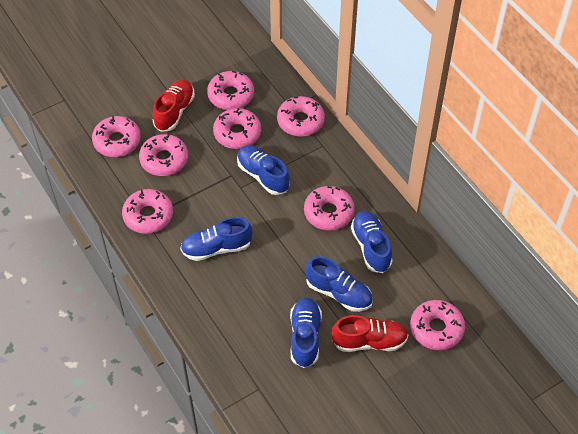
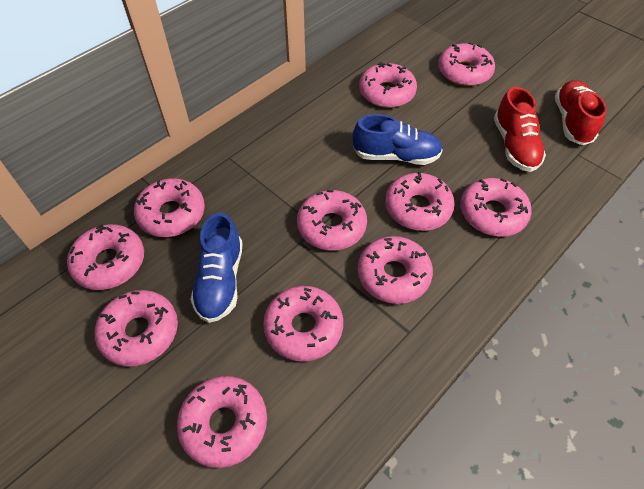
blue shoe: [180,217,252,261] [237,145,290,195] [290,297,322,368] [305,256,373,312] [351,211,393,273] = 5 -> [190,213,243,323] [353,114,443,165] = 2
pink donut: [92,116,141,157] [122,189,173,234] [139,134,188,176] [207,71,254,110] [213,108,261,149] [277,96,325,137] [304,186,355,231] [410,300,465,350] = 8 -> [67,224,144,290] [95,290,178,366] [134,178,205,237] [177,376,267,468] [263,286,343,362] [297,190,367,251] [357,236,433,304] [359,62,417,108] [385,171,455,231] [438,42,495,86] [460,178,532,237] = 11

